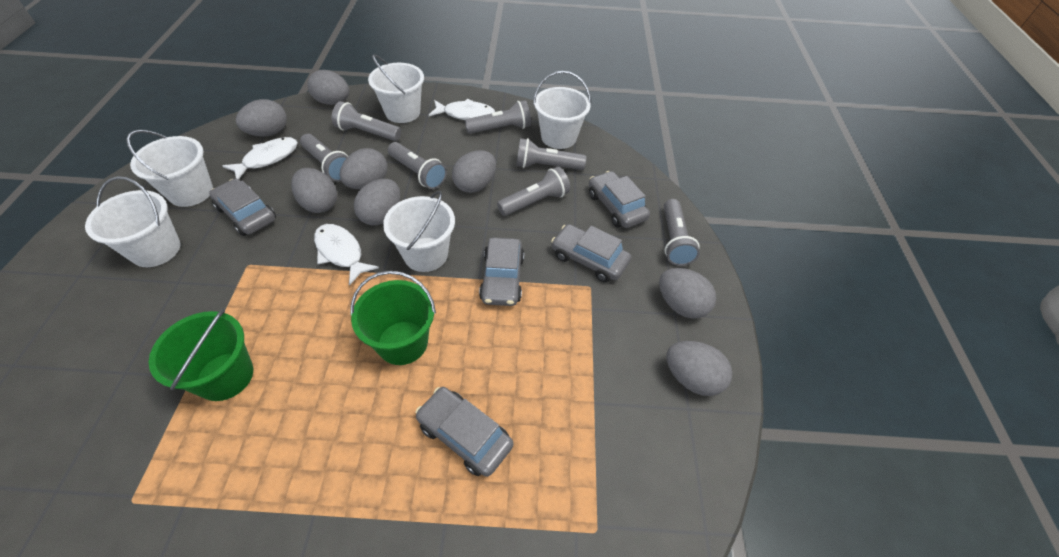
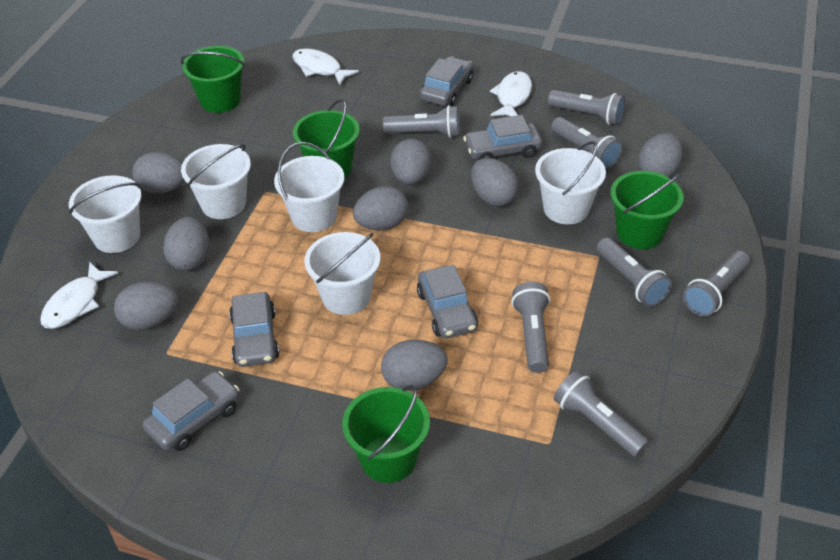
green bucket: [149,309,253,401] [350,271,436,365] = 2 -> [181,46,245,113] [293,99,360,178] [342,385,430,483] [611,171,684,249] = 4

